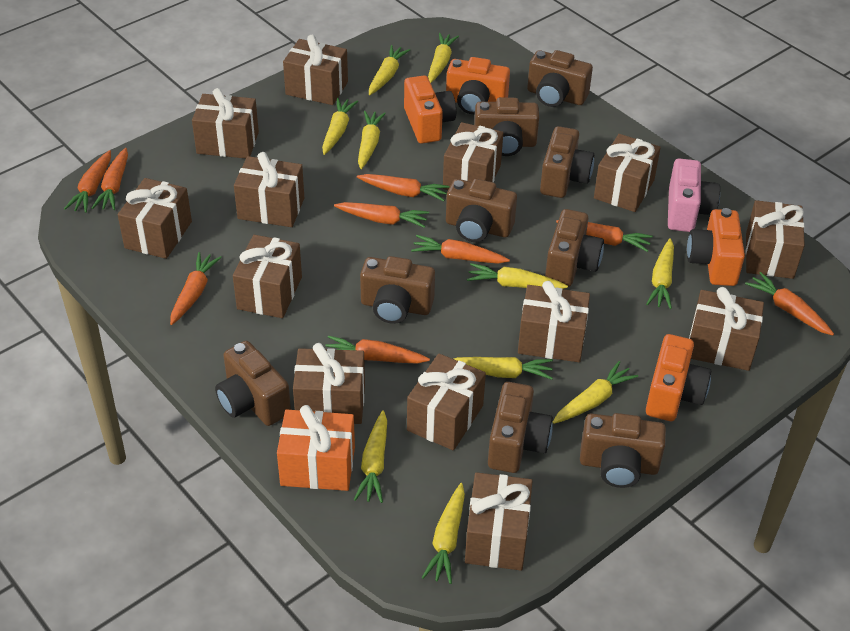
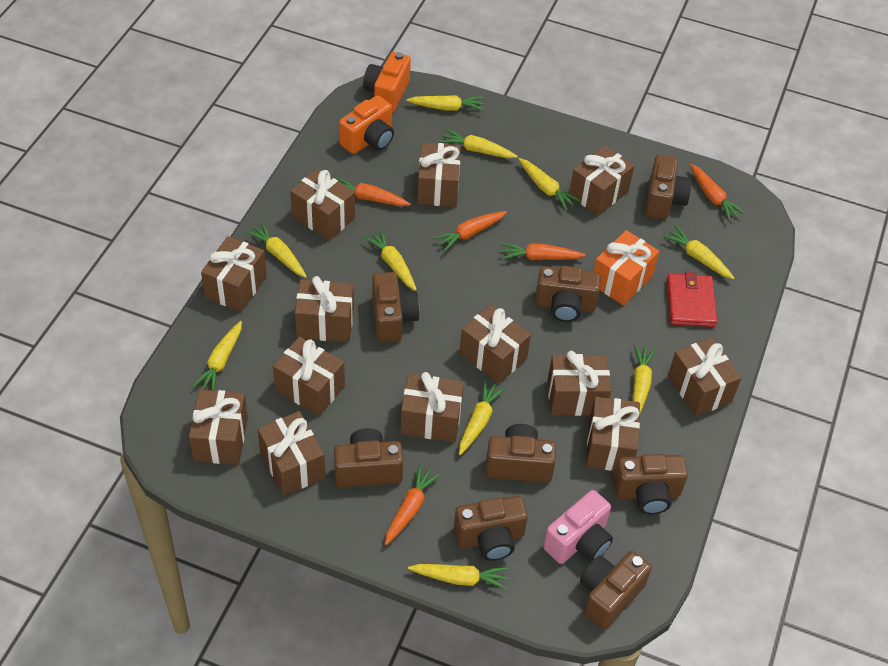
brown camera: [215,341,291,426] [360,256,435,324] [446,179,517,242] [474,97,539,156] [488,382,553,473] [527,50,593,107] [540,126,594,198] [545,209,604,287] [580,413,666,488] = 9 -> [334,428,403,487] [372,272,420,343] [454,496,528,561] [486,424,556,483] [535,266,601,322] [580,551,652,630] [613,454,688,514] [645,154,692,219] = 8
orange camera: [404,75,456,144] [446,57,510,114] [646,334,711,421] [687,208,745,286] = 4 -> [339,95,394,154] [363,52,411,113] = 2
orange carrot: [64,150,111,213] [92,148,128,210] [170,252,222,325] [325,336,430,364] [334,202,429,228] [357,174,449,201] [411,235,510,264] [556,220,653,252] [745,272,834,335] = 9 -> [335,177,411,206] [385,464,441,545] [433,211,507,252] [501,243,586,260] [690,164,746,221] = 5
red wallet: none = 0 -> [667,272,717,327] = 1

